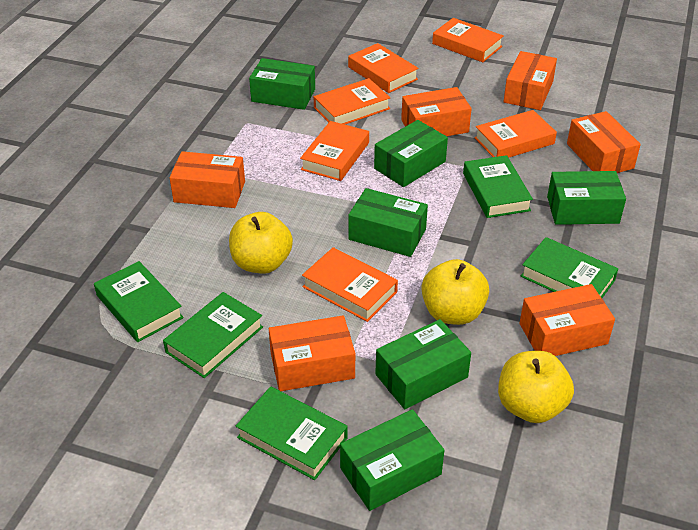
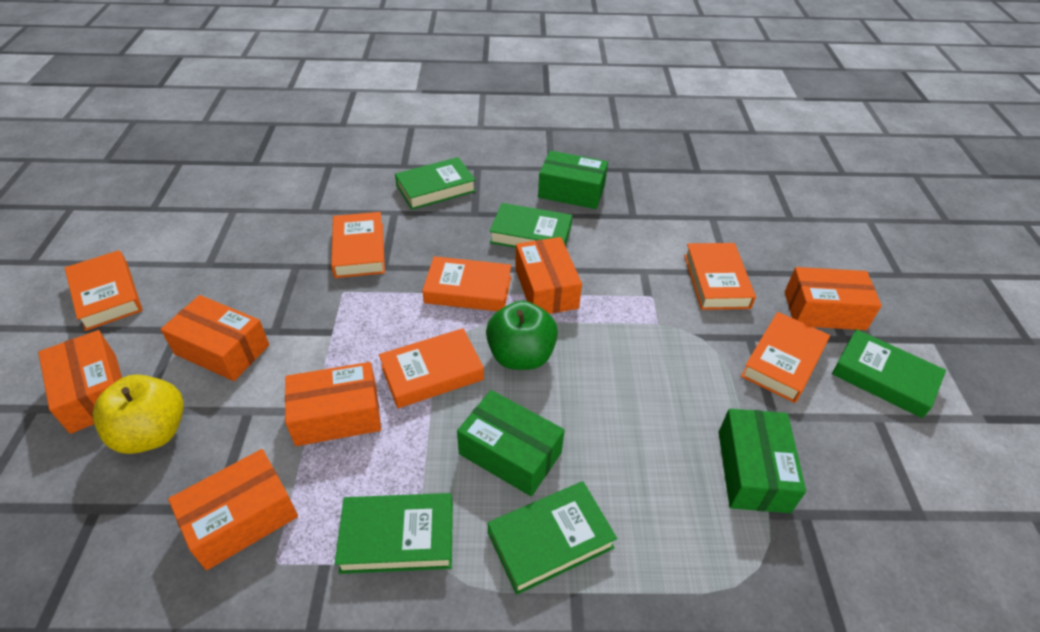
green apple: none = 0 -> [486,301,558,370] = 1
green box: [249,58,315,110] [340,409,444,511] [348,188,428,257] [374,120,448,187] [375,319,471,409] [547,171,626,225] = 6 -> [457,390,565,497] [538,151,608,209] [718,409,806,513] = 3
yellow apple: [229,212,293,274] [422,259,489,325] [498,351,574,423] = 3 -> [93,375,184,454] = 1

